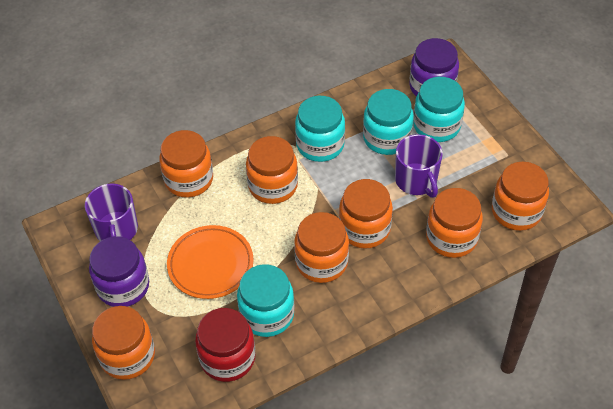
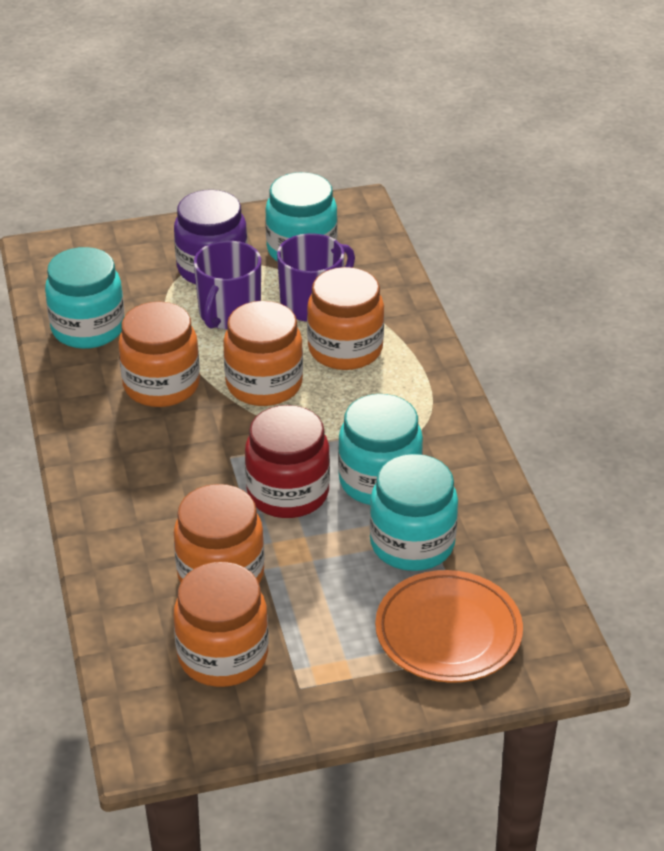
orange jar: [92,306,155,380] [159,130,213,198] [246,136,298,204] [294,212,349,283] [339,179,393,249] [426,188,483,258] [492,162,549,231] = 7 -> [118,302,200,407] [174,484,265,584] [174,562,269,687] [223,301,303,406] [307,267,384,370] = 5
purple jar: [89,236,149,307] [409,38,459,97] = 2 -> [174,190,247,285] = 1

